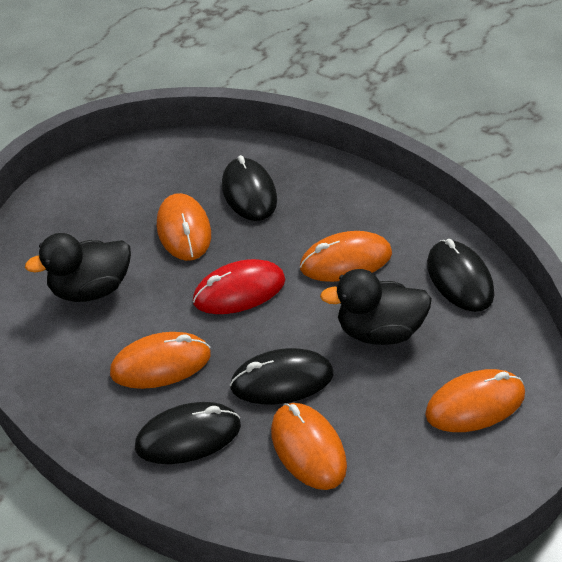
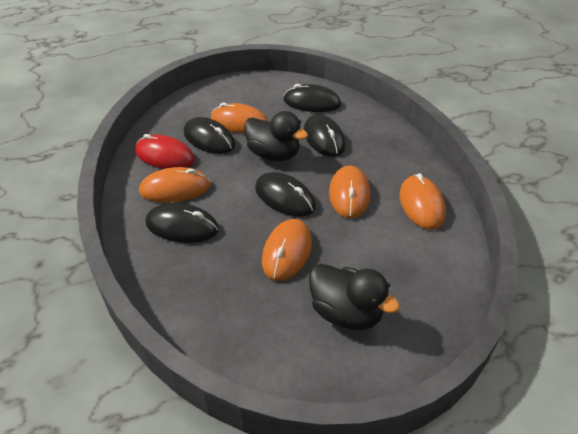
black mouse: [135,402,241,464] [222,155,277,221] [230,348,333,404] [427,239,494,312] = 4 -> [145,203,219,243] [184,117,235,154] [255,172,316,217] [284,84,341,112] [304,114,345,157] = 5

